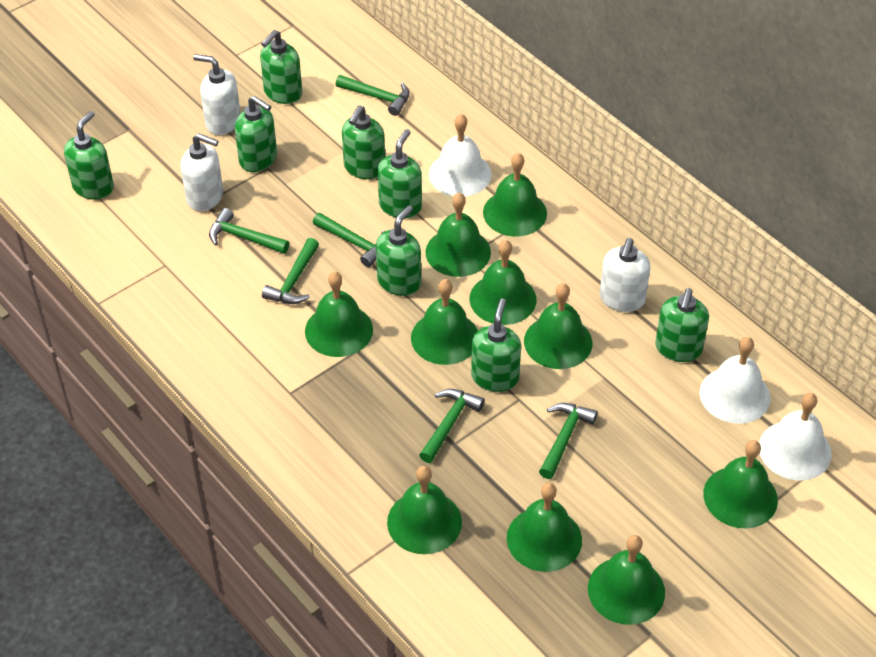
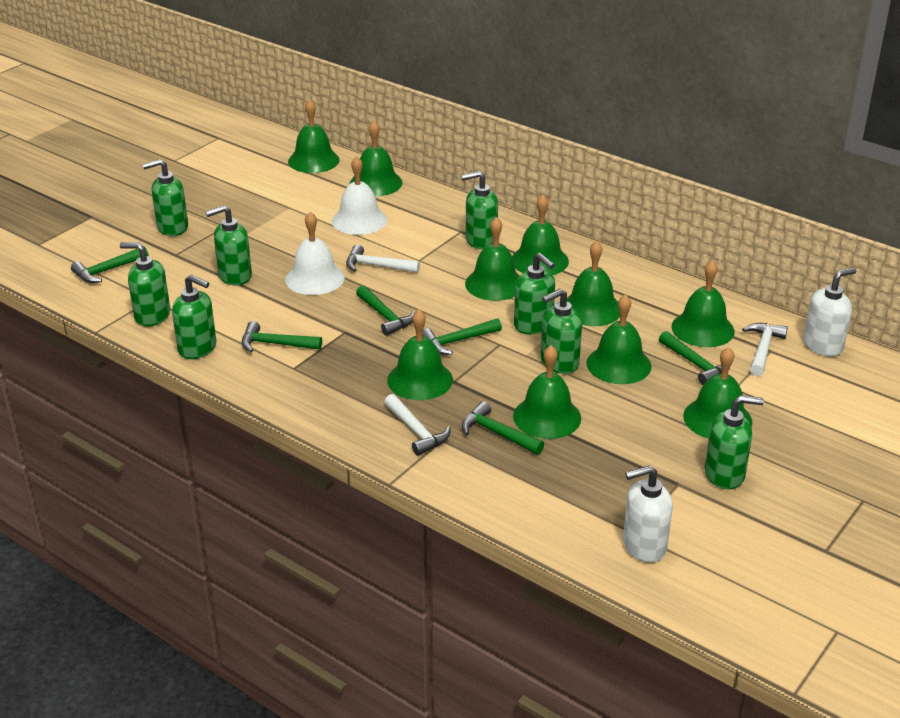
white bell: [429,114,492,196] [700,337,770,424] [759,393,832,481] = 3 -> [285,212,345,295] [332,156,387,235] = 2
white hammer: none = 0 -> [346,244,420,273] [384,394,451,456] [742,323,788,376] = 3
white soap dispenser: [181,133,223,211] [193,54,241,135] [600,238,651,312] = 3 -> [623,465,673,563] [803,268,856,357] = 2

